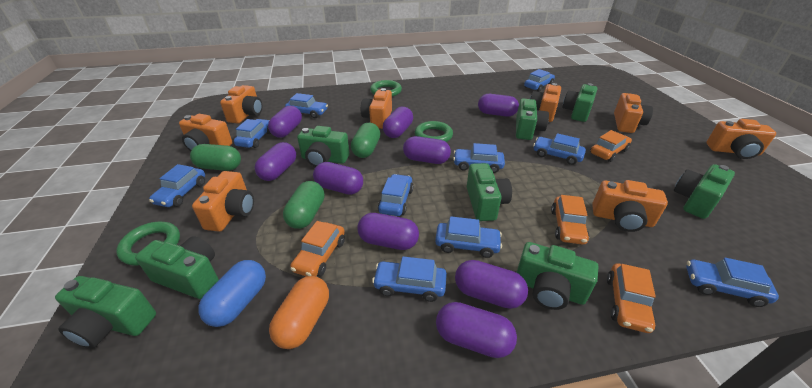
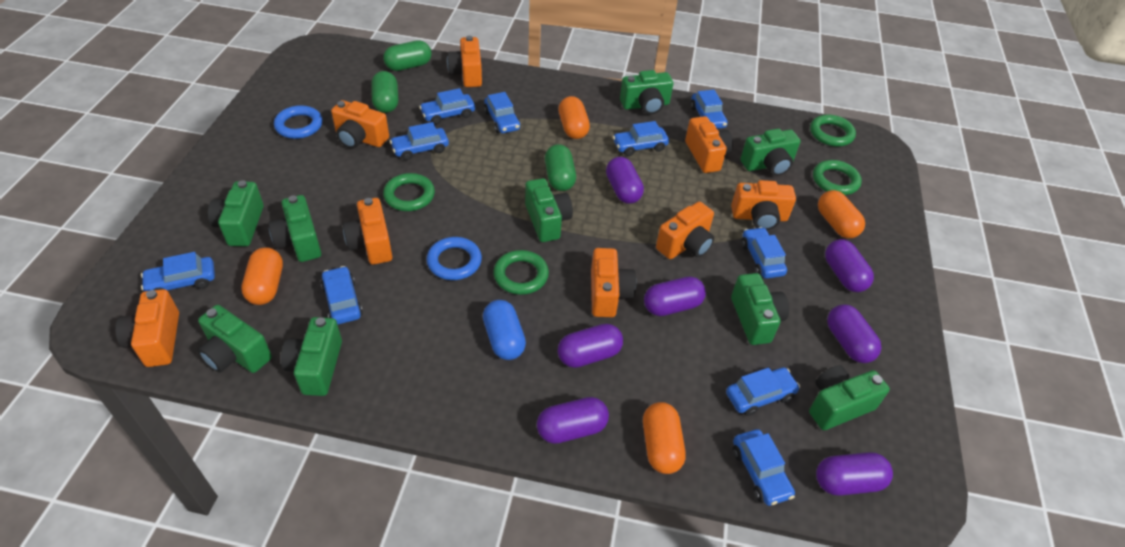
blue ring: none = 0 -> [274,105,323,139] [427,237,482,280] = 2
green camera: [55,276,156,348] [135,236,219,299] [297,126,350,167] [467,163,512,221] [516,98,549,140] [516,242,598,310] [562,83,597,122] [674,164,735,219] = 8 -> [198,305,272,373] [208,180,264,246] [268,195,321,262] [281,317,342,396] [525,178,573,242] [620,70,674,114] [731,273,789,345] [740,129,801,176] [809,365,890,430] = 9
green ring: [116,222,180,266] [370,80,402,97] [415,121,453,142] = 3 -> [383,173,435,211] [493,250,549,295] [810,114,856,147] [813,160,862,195] = 4
orange capsule: [269,276,329,349] = 1 -> [241,247,283,305] [558,96,590,139] [643,402,686,474] [818,190,865,238] = 4
orange car: [290,221,345,277] [551,195,589,245] [590,130,632,162] [607,263,656,333] = 4 -> none = 0
purple capsule: [254,142,296,181] [268,106,302,138] [313,162,363,195] [357,213,419,250] [383,107,413,138] [403,136,451,164] [436,302,517,358] [455,260,528,309] [478,94,519,117] = 9 -> [537,397,609,444] [558,324,623,368] [606,157,644,204] [644,277,706,316] [816,452,893,496] [825,239,874,292] [827,304,882,363] = 7

